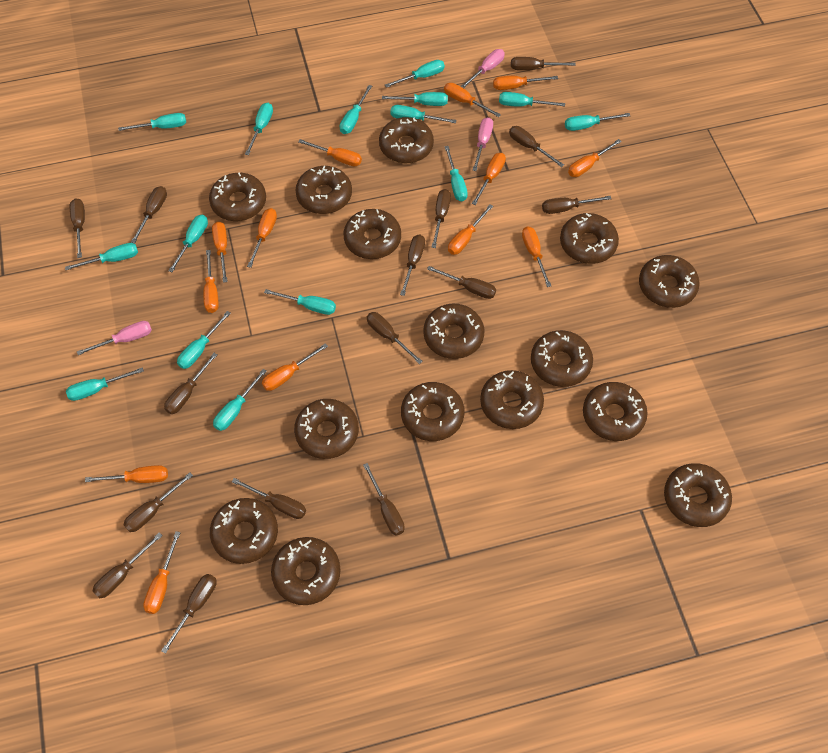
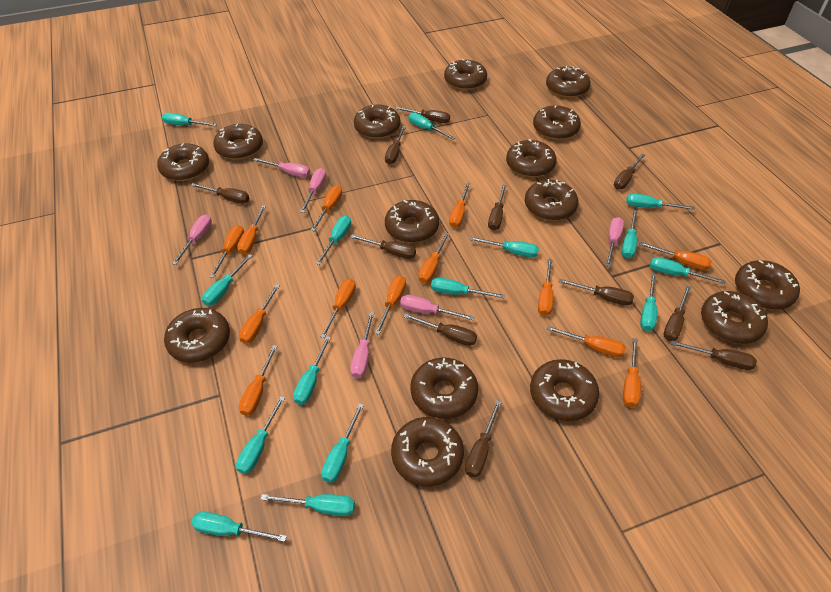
brown screwdriver: [70,198,85,258] [93,532,163,598] [124,472,193,532] [131,186,167,243] [161,574,217,654] [164,353,217,414] [232,478,306,519] [363,463,405,536] [367,312,423,364] [400,235,425,296] [427,266,496,299] [431,189,451,248] [509,126,564,167] [511,57,576,70] [542,196,611,214] = 15 -> [191,183,249,204] [350,235,416,259] [385,126,406,165] [395,107,450,123] [403,313,477,346] [465,400,502,478] [488,185,506,231] [559,279,634,306] [614,154,645,190] [663,286,691,341] [671,341,757,370] = 11
pink screwdriver: [77,321,152,355] [460,49,505,88] [472,117,493,171] = 3 -> [172,215,212,265] [253,158,310,178] [300,168,326,213] [350,312,374,378] [400,295,474,320] [606,217,624,267] = 6

